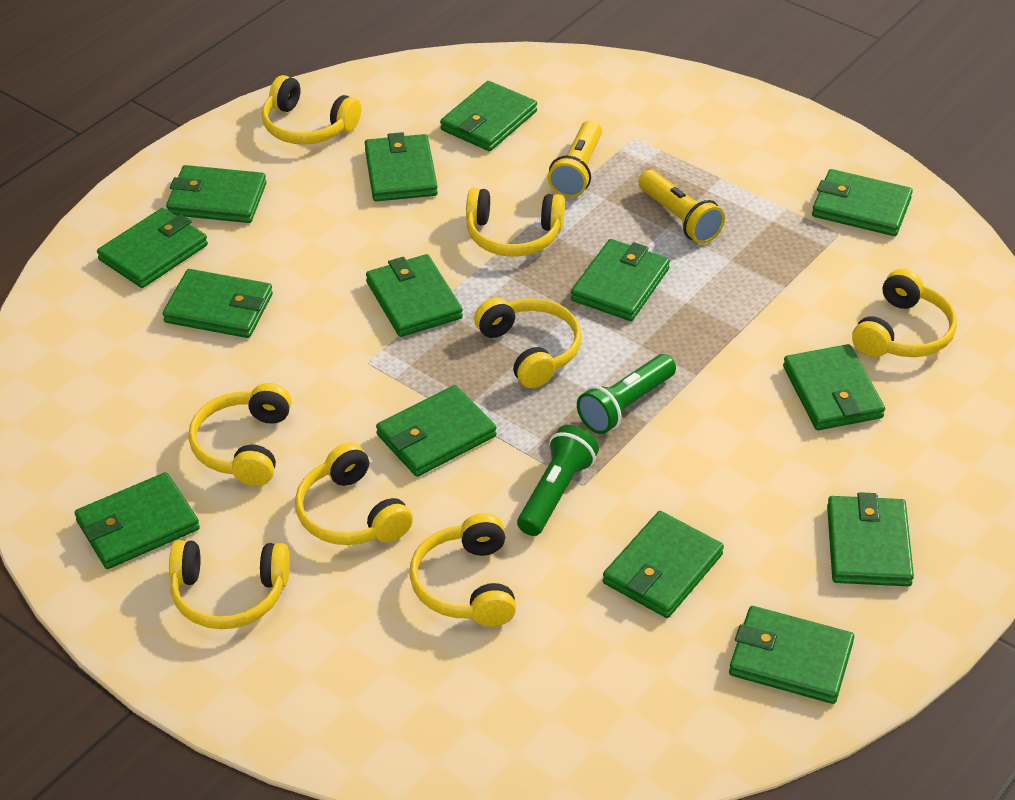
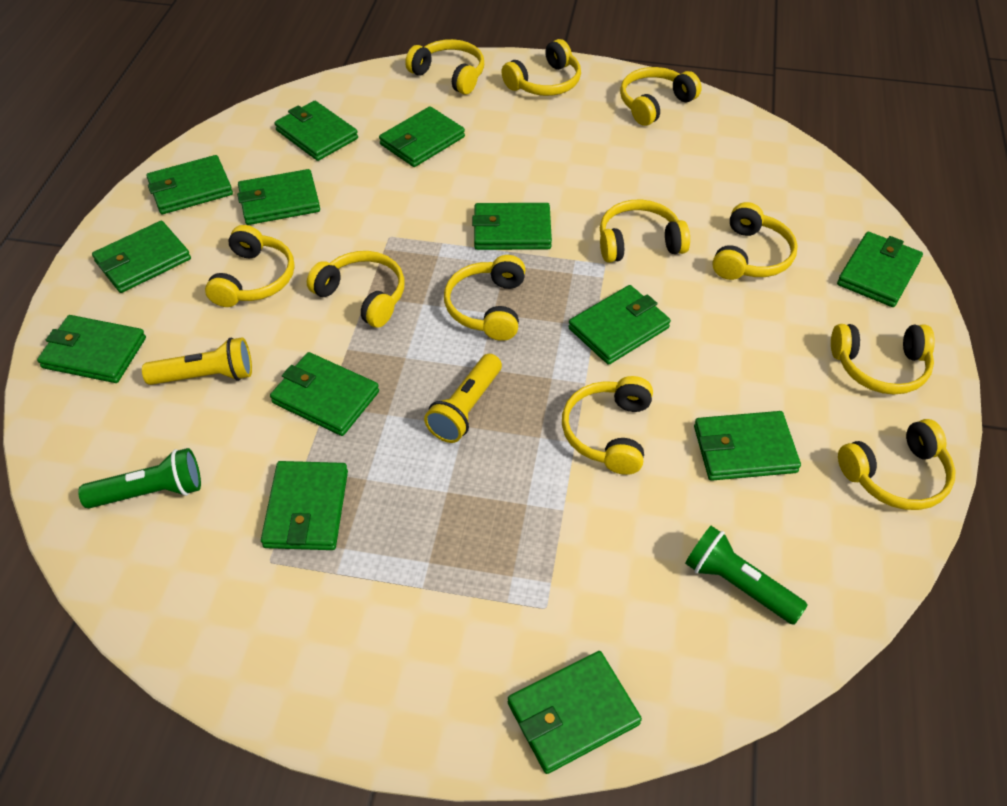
green wallet: [75,472,200,569] [97,208,208,288] [163,269,273,338] [166,165,266,223] [365,132,438,201] [366,254,463,337] [376,385,497,477] [440,81,537,151] [571,239,670,321] [603,511,724,618] [729,606,854,704] [783,344,885,430] [812,169,913,236] [827,492,914,586] = 14 -> [37,315,146,383] [92,221,191,293] [146,155,233,214] [237,169,320,225] [261,461,348,550] [270,352,379,436] [274,101,358,161] [379,106,465,167] [472,203,552,250] [508,651,642,774] [568,285,671,365] [694,411,801,481] [837,232,923,307] = 13
yellow headphones: [169,540,290,629] [188,383,292,486] [262,75,361,144] [295,442,413,545] [410,513,516,627] [466,188,565,256] [474,298,582,388] [852,269,957,357] = 8 -> [205,225,295,307] [307,251,405,328] [405,39,484,95] [444,255,526,341] [501,39,581,96] [562,376,653,475] [600,199,690,263] [620,67,702,126] [712,202,798,280] [831,324,935,395] [838,419,956,510] = 11

